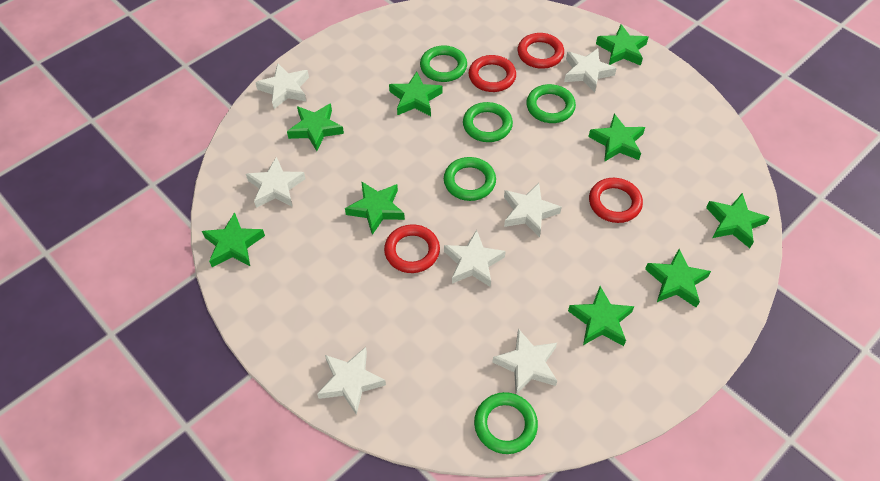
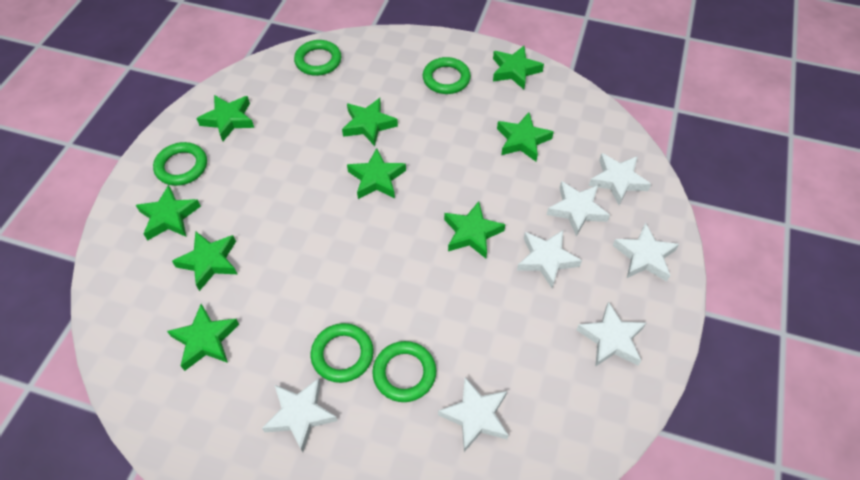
red ring: [384,224,440,273] [469,55,516,92] [518,33,564,69] [589,178,643,223] = 4 -> none = 0

